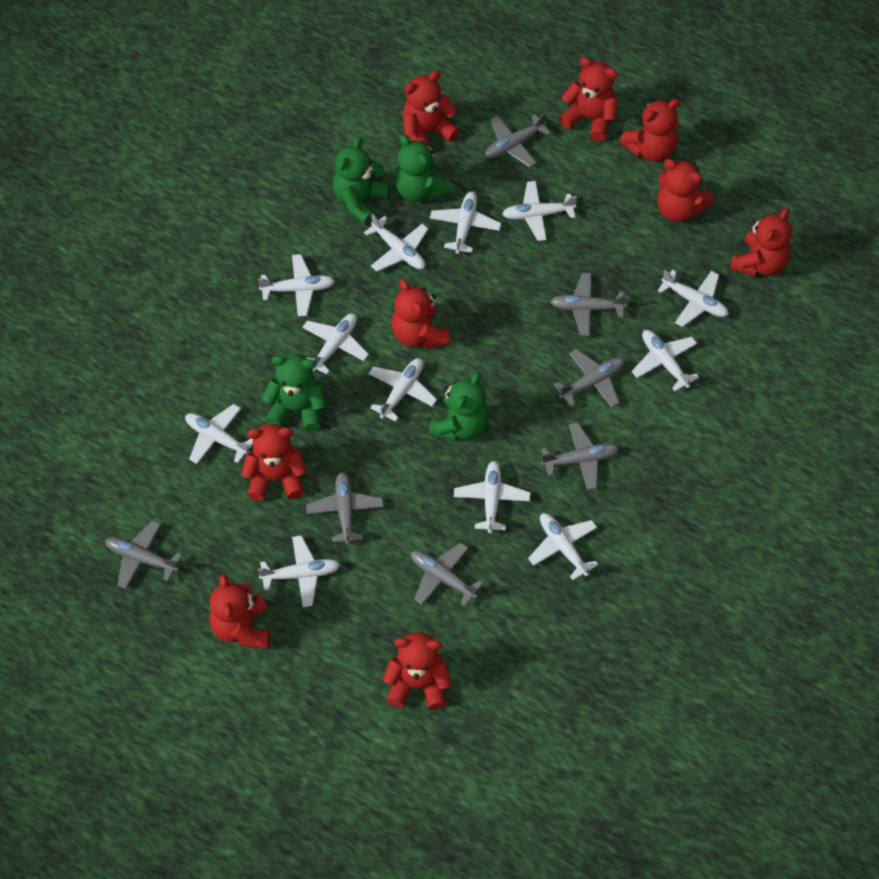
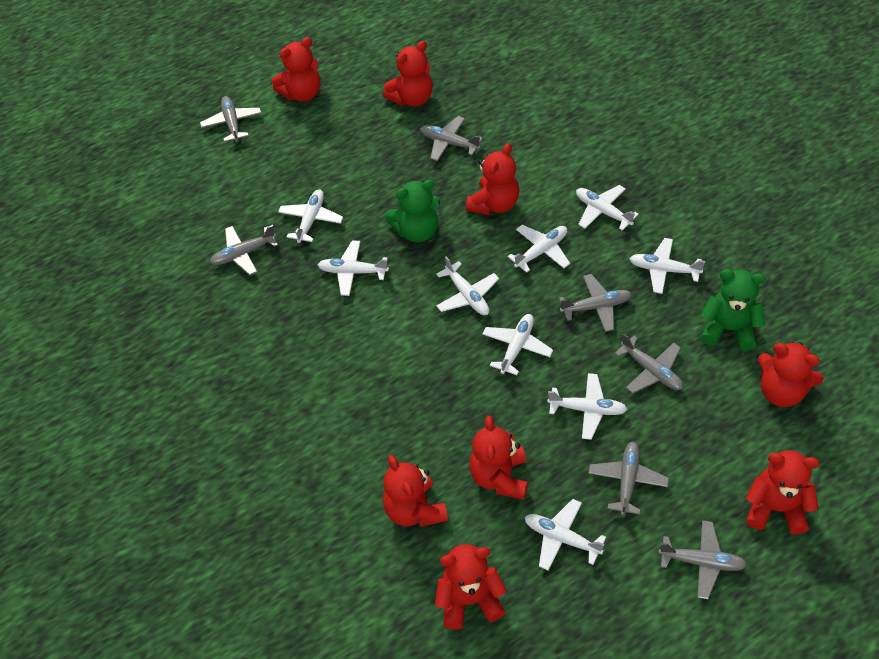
green teddy bear: [262,354,326,432] [333,137,391,225] [394,135,453,202] [429,372,489,441] = 4 -> [385,179,440,242] [701,269,765,351] = 2
red teddy bear: [209,574,270,648] [241,424,307,501] [383,632,452,710] [391,279,450,349] [403,71,460,146] [559,57,618,141] [619,99,680,162] [657,159,714,222] [730,208,792,277] = 9 -> [272,37,320,102] [383,41,433,107] [383,455,448,527] [435,544,507,630] [466,143,519,215] [469,416,528,500] [746,451,819,535] [758,341,824,407] = 8
white plane: [185,404,253,464] [258,254,335,317] [258,535,340,607] [302,313,369,375] [364,214,428,271] [369,358,437,422] [430,192,501,254] [454,461,531,533] [502,181,577,241] [528,513,598,580] [632,330,699,391] [658,270,729,327] = 12 -> [278,189,343,243] [318,240,389,296] [436,256,499,315] [483,314,553,375] [508,225,570,273] [525,499,606,571] [547,373,627,440] [576,185,639,231] [629,238,705,294] = 9

